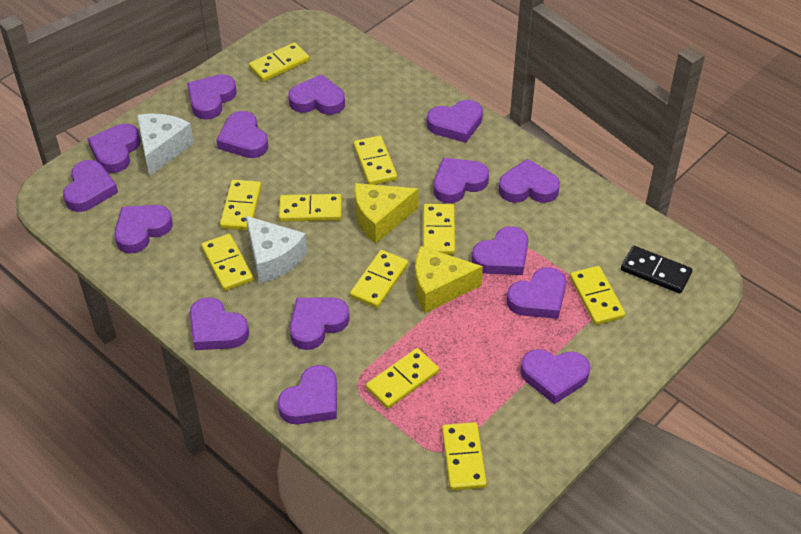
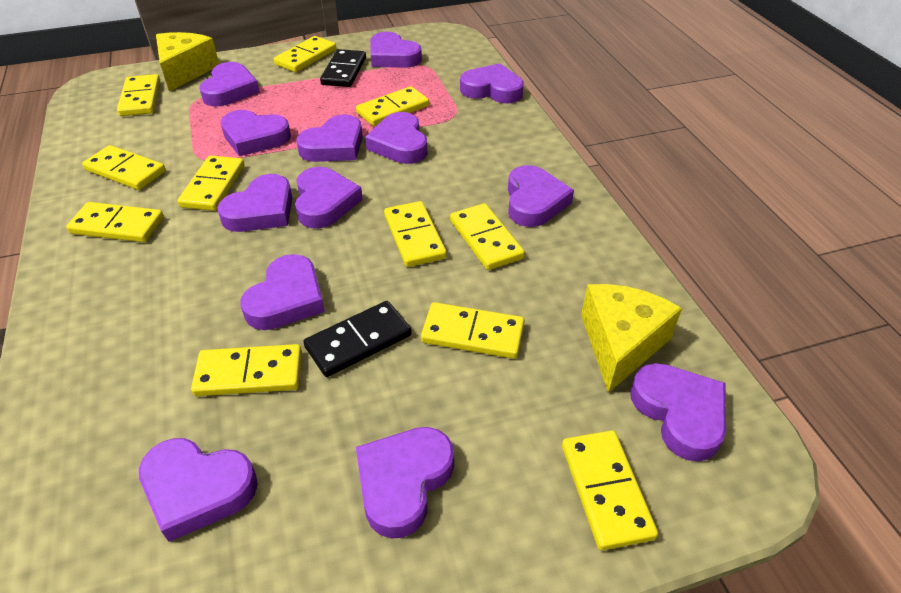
black domino: [621,246,693,294] = 1 -> [303,301,412,377] [320,49,366,87] = 2
purple heart: [63,160,118,212] [87,124,141,173] [114,205,173,254] [187,74,237,120] [190,297,249,350] [216,111,268,158] [278,365,337,424] [288,74,345,115] [290,298,350,350] [427,100,483,143] [434,158,489,203] [472,226,528,275] [499,159,560,203] [507,267,566,319] [521,349,590,404] = 15 -> [139,438,258,542] [199,62,260,106] [217,174,292,232] [220,110,291,156] [241,254,325,330] [295,167,363,229] [296,114,363,162] [356,427,454,539] [365,112,427,164] [370,32,422,68] [460,63,524,103] [508,165,574,227] [630,363,726,461] = 13
white cheese: [137,114,194,176] [246,216,307,284] = 2 -> none = 0
yellow domino: [201,234,253,291] [220,180,261,231] [249,42,310,82] [279,194,342,222] [350,250,408,308] [353,136,397,185] [366,348,439,409] [423,204,455,255] [442,422,487,491] [570,266,625,325] = 10 -> [66,202,164,242] [82,145,166,190] [117,74,160,116] [178,155,245,211] [191,344,302,396] [274,36,336,72] [356,86,429,126] [384,201,447,267] [421,302,524,359] [450,203,525,270] [562,430,658,551] = 11

